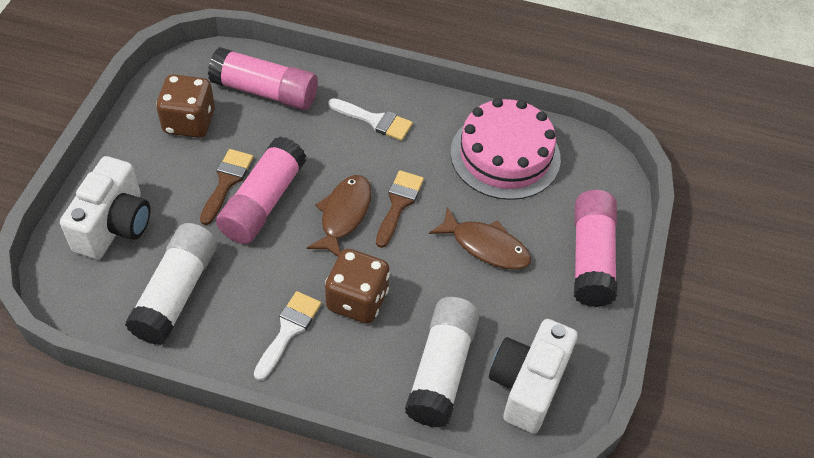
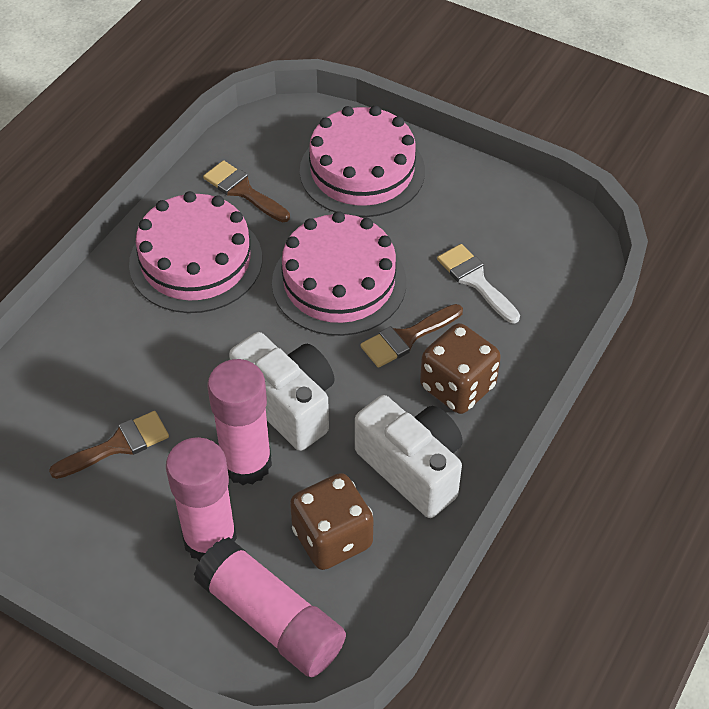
brown brush: [200,149,253,225] [376,170,424,248] = 2 -> [49,411,169,479] [203,160,290,222] [360,304,463,368] = 3
brown fish: [307,175,371,257] [429,207,531,269] = 2 -> none = 0
pink cake: [450,98,561,200] = 1 -> [129,191,262,313] [272,211,406,336] [300,106,425,217] = 3
white brush: [254,291,321,381] [328,98,413,141] = 2 -> [437,244,520,323] = 1
white glue stick: [125,223,217,345] [405,297,480,428] = 2 -> none = 0

